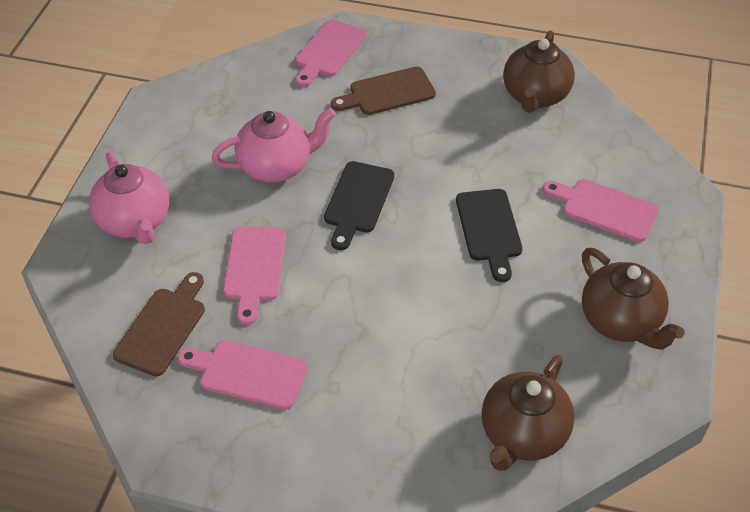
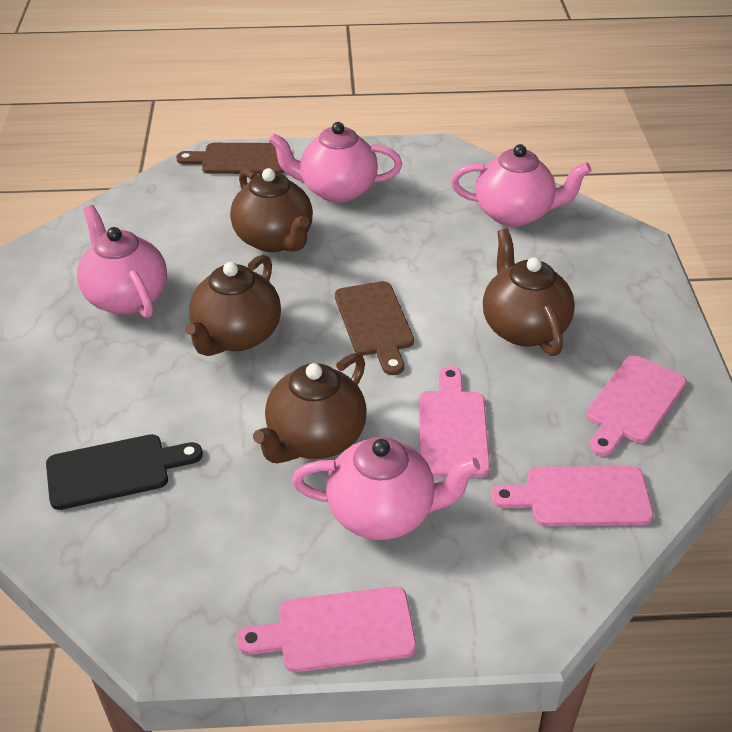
black cutting board: [324,161,394,250] [456,189,522,282] = 2 -> [46,434,203,510] = 1
brown teapot: [482,355,574,471] [503,31,575,113] [582,248,685,350] = 3 -> [185,255,281,356] [230,168,313,252] [253,353,367,464] [483,228,575,356] = 4
pink teapot: [89,152,169,244] [212,108,336,182] = 2 -> [77,205,167,318] [268,122,402,203] [292,437,480,540] [451,144,591,227] = 4

